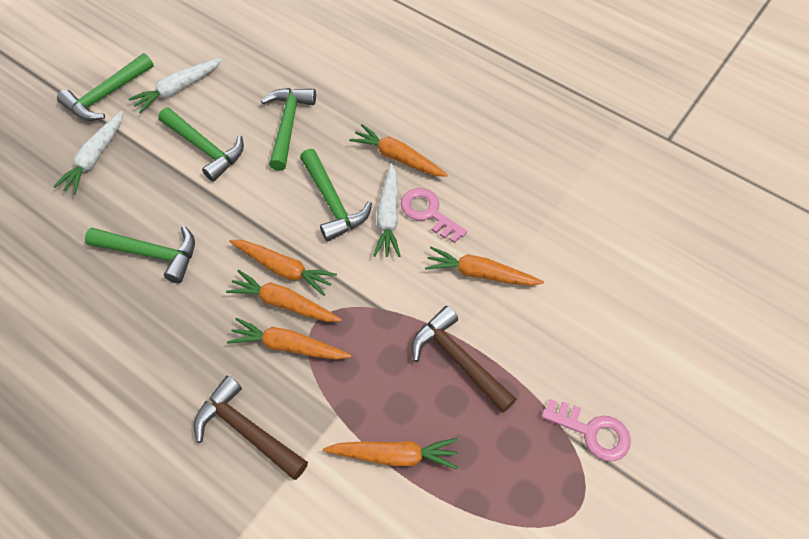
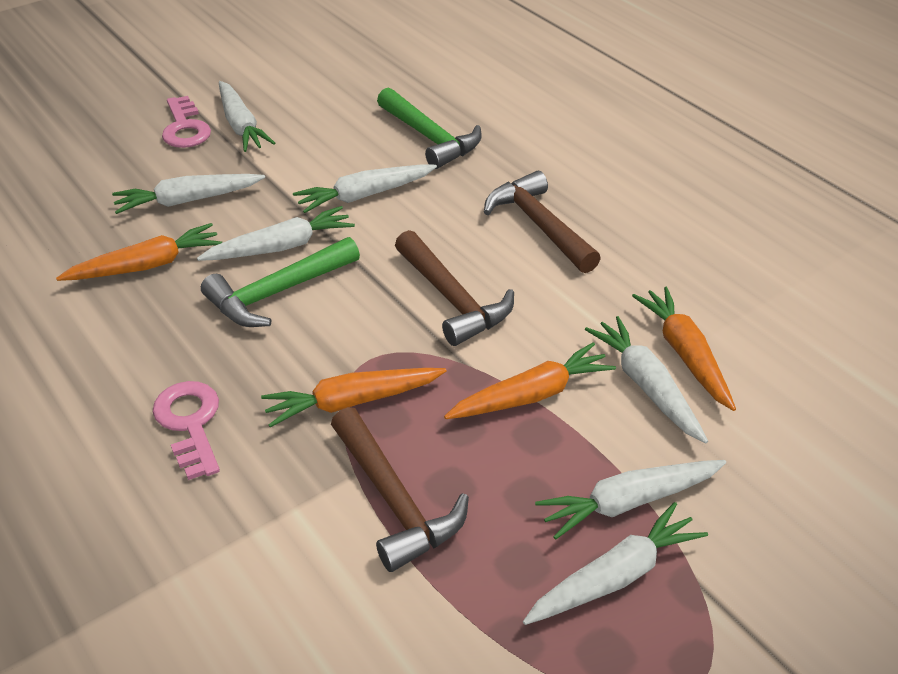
brown hammer: [194,376,308,480] [412,306,516,413] = 2 -> [331,407,469,572] [395,230,514,346] [484,171,601,273] = 3
green hammer: [57,53,154,121] [85,226,195,283] [158,107,244,182] [261,88,316,171] [300,149,372,241] = 5 -> [201,237,360,327] [377,88,482,169] = 2
orange carrot: [226,270,342,322] [227,318,351,360] [229,240,337,296] [323,438,458,469] [349,124,448,177] [425,247,544,286] = 6 -> [56,223,222,281] [261,368,447,428] [444,342,616,419] [632,286,736,411] = 4
white carrot: [53,111,123,194] [129,58,222,113] [373,163,400,257] = 3 -> [112,174,265,214] [197,206,355,261] [219,81,275,152] [293,164,437,213] [523,502,708,625] [535,460,726,540] [585,316,708,443] = 7

